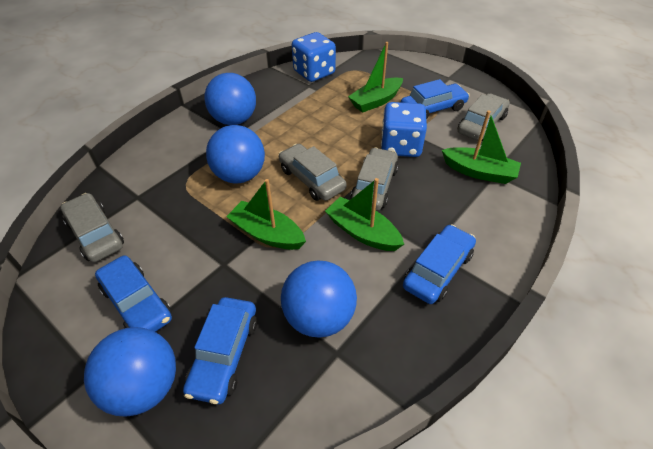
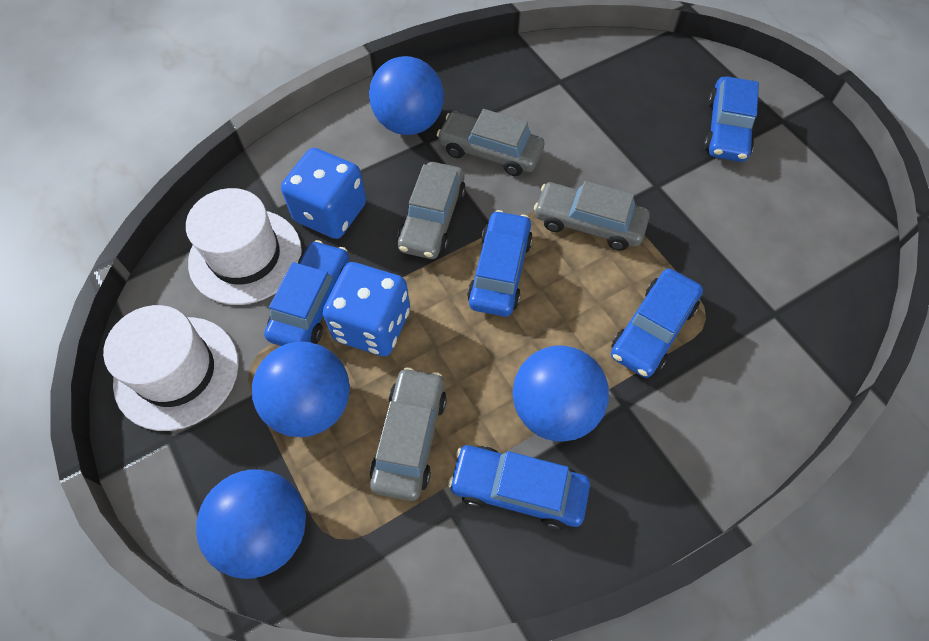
blue car: [95,255,172,332] [183,297,257,404] [401,79,470,119] [403,225,476,304] = 4 -> [264,240,349,346] [448,445,590,530] [467,210,533,317] [611,269,703,378] [704,76,759,162] = 5
green boat: [226,179,306,250] [325,178,404,251] [348,42,403,113] [442,110,521,184] = 4 -> none = 0
white hat: none = 0 -> [103,305,238,431] [186,188,302,305] = 2

